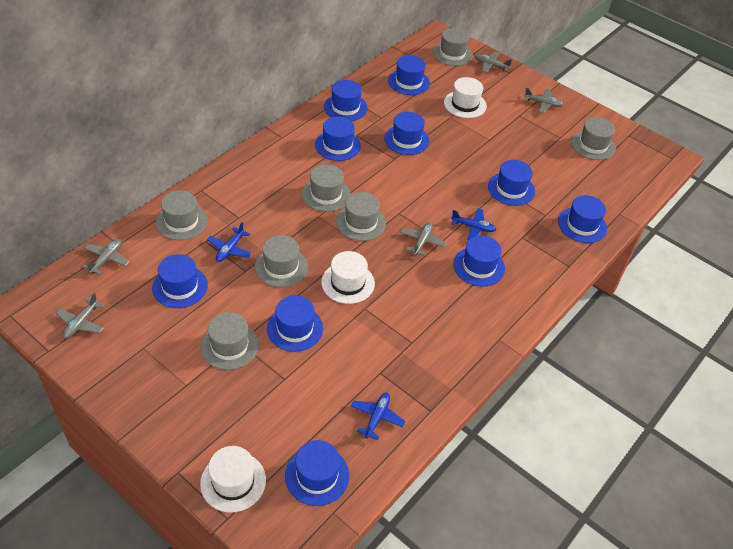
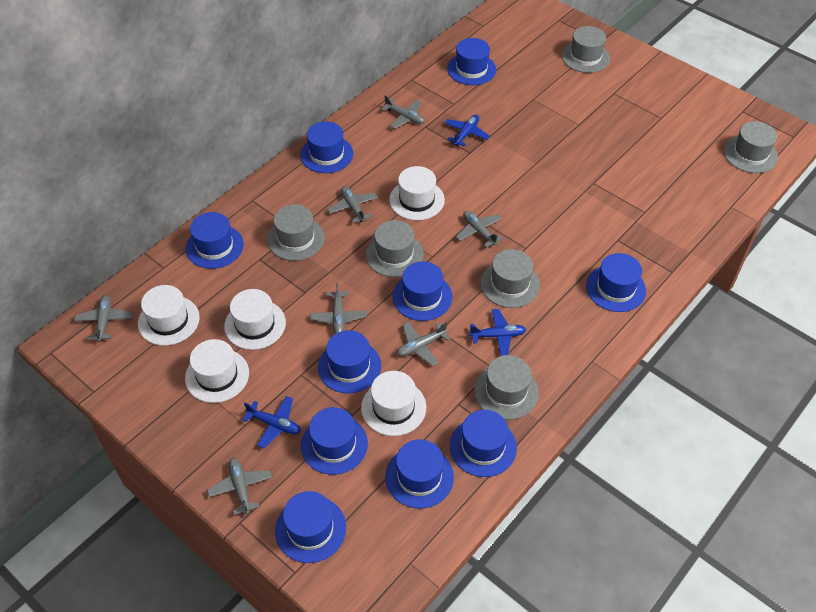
grey hat: [156,190,208,240] [201,312,259,370] [255,235,308,287] [302,164,351,212] [336,192,386,241] [433,28,473,66] [571,117,616,160] = 7 -> [267,204,325,261] [366,220,424,277] [474,355,539,420] [480,249,540,308] [561,26,610,73] [724,121,778,173] = 6
grey plane: [56,293,104,339] [83,239,129,275] [400,222,446,256] [475,52,512,73] [524,88,563,113] = 5 -> [74,295,133,342] [207,458,272,515] [310,283,367,334] [327,186,378,223] [381,95,424,129] [397,321,451,366] [456,211,503,248] = 7
white hat: [200,446,266,513] [321,251,375,304] [444,77,487,118] = 3 -> [138,285,200,346] [185,339,249,403] [224,289,286,350] [361,371,426,436] [389,166,445,220] = 5

